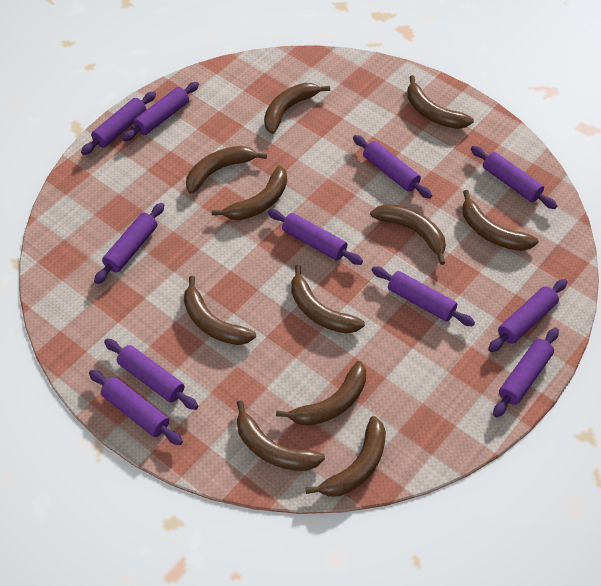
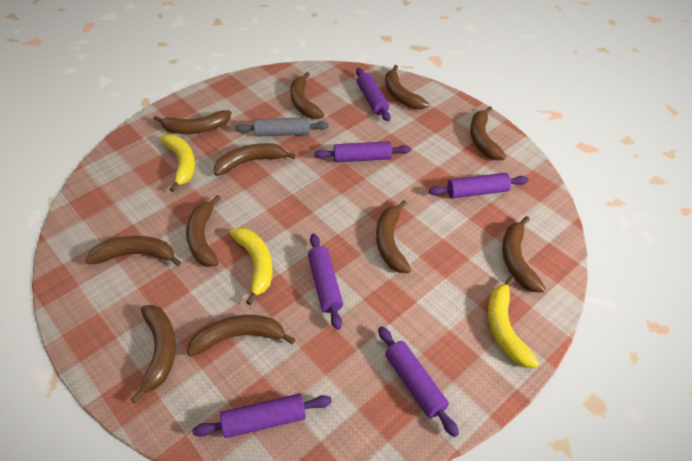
grey rolling pin: none = 0 -> [235,117,329,136] = 1
purple rolling pin: [81,91,156,155] [89,370,183,445] [94,203,164,284] [104,339,198,410] [122,82,199,141] [268,209,363,265] [353,135,432,199] [372,266,475,326] [471,146,557,209] [488,279,567,352] [493,328,559,417] = 11 -> [193,394,332,438] [308,234,343,330] [314,141,411,162] [356,68,391,121] [378,326,459,437] [429,173,528,198] = 6
yellow banana: none = 0 -> [160,134,195,192] [229,227,273,305] [488,277,539,368] = 3

